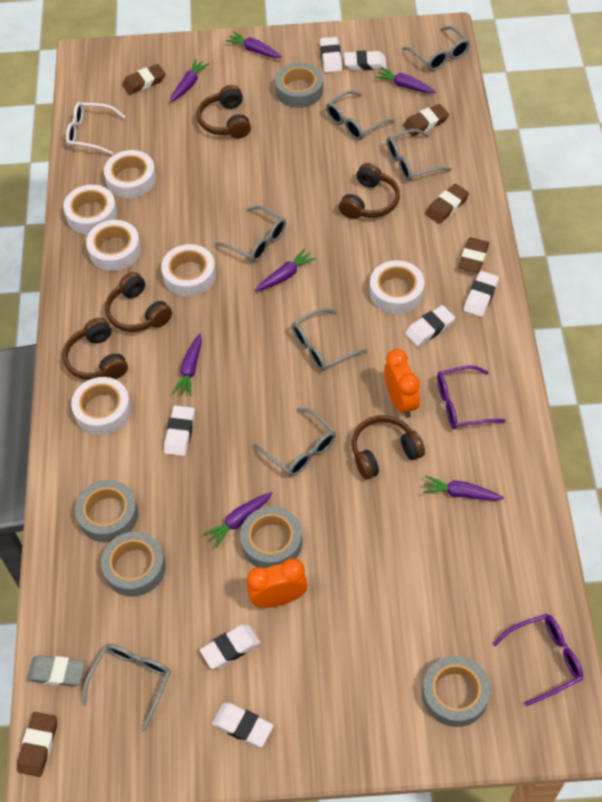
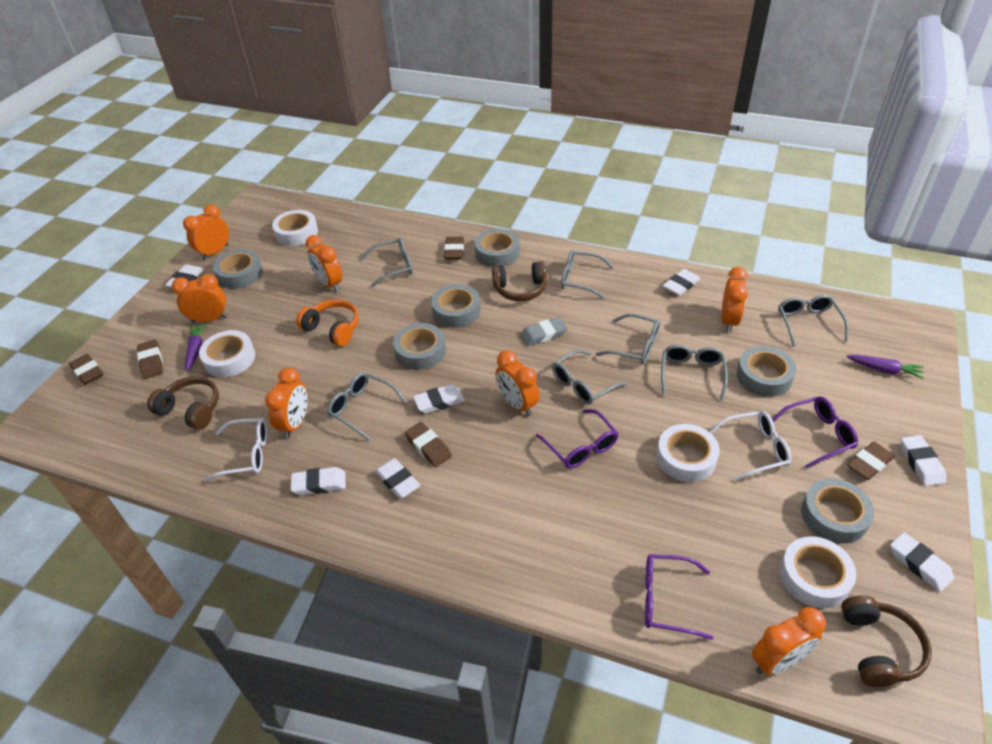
brown headphones: [63,318,128,380] [105,272,172,332] [197,85,251,139] [339,163,400,219] [352,415,425,480] = 5 -> [147,376,219,430] [492,261,547,301] [841,595,932,687] = 3
grey tape: [75,480,138,542] [101,532,165,597] [240,506,302,568] [275,63,323,108] [422,656,490,727] = 5 -> [213,249,263,289] [393,323,446,370] [431,284,481,328] [475,229,520,267] [737,346,796,397] [801,478,874,544] = 6
orange clock: [247,558,308,608] [384,349,420,418] = 2 -> [171,274,227,322] [183,204,229,260] [265,368,308,438] [305,235,343,292] [495,350,539,416] [721,267,748,332] [752,607,826,675] = 7
orange headphones: none = 0 -> [296,299,359,346] = 1
purple carrot: [170,59,209,102] [173,334,202,396] [203,492,272,548] [225,31,282,58] [255,248,316,292] [375,67,436,93] [423,476,504,501] = 7 -> [185,323,207,371] [846,355,924,379] = 2
purple glasses: [437,365,506,429] [493,614,583,706] = 2 -> [536,409,619,468] [645,554,713,640] [772,396,858,468] = 3
white glasses: [66,102,126,155] = 1 -> [204,418,267,482] [709,411,791,481] = 2
white tape: [63,185,117,234] [71,377,131,435] [86,220,141,271] [104,150,156,198] [161,244,216,297] [370,260,425,314] = 6 -> [199,330,255,377] [272,210,318,246] [657,424,720,482] [779,536,856,608] = 4

